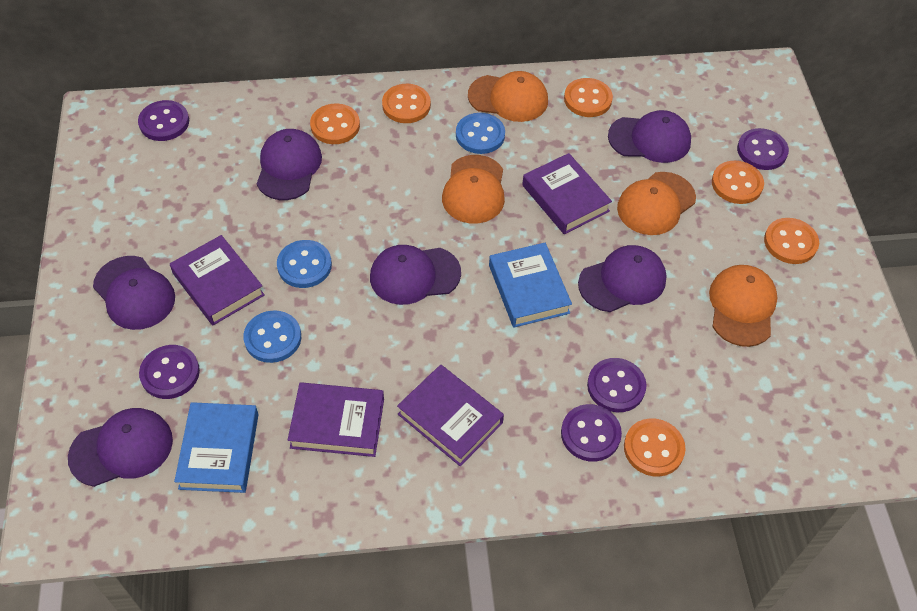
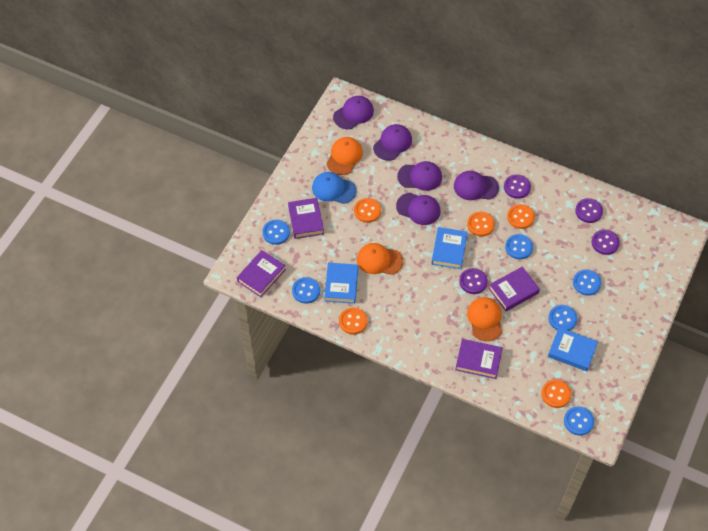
blue book: [174,402,259,493] [489,243,572,327] = 2 -> [324,263,358,304] [431,227,468,269] [548,327,598,371] = 3
blue button: [243,310,301,363] [277,240,332,288] [456,113,505,154] = 3 -> [262,220,290,245] [292,277,320,304] [505,234,533,259] [548,305,577,331] [564,406,594,435] [573,269,601,296] = 6
blue cap: none = 0 -> [312,172,356,204] = 1
orange button: [310,103,360,144] [382,84,431,123] [564,78,613,117] [624,418,686,477] [712,161,764,204] [764,218,819,264] = 6 -> [339,307,367,334] [354,198,381,223] [467,212,495,236] [507,204,535,229] [541,379,571,408] = 5
orange cap: [442,155,505,224] [468,71,548,122] [617,172,696,235] [709,265,777,347] = 4 -> [326,137,363,175] [357,243,403,275] [467,297,502,341] = 3
purple button: [138,100,189,141] [139,345,200,399] [561,404,622,462] [587,358,646,412] [737,128,789,170] = 5 -> [459,268,488,294] [504,174,531,199] [575,198,603,223] [592,230,620,255] = 4
purple cap: [68,408,173,487] [93,256,175,330] [257,129,322,200] [370,245,461,305] [578,245,667,312] [608,110,691,163] = 6 -> [333,96,374,129] [373,124,412,160] [396,193,441,225] [397,161,442,191] [454,171,499,200] = 5

